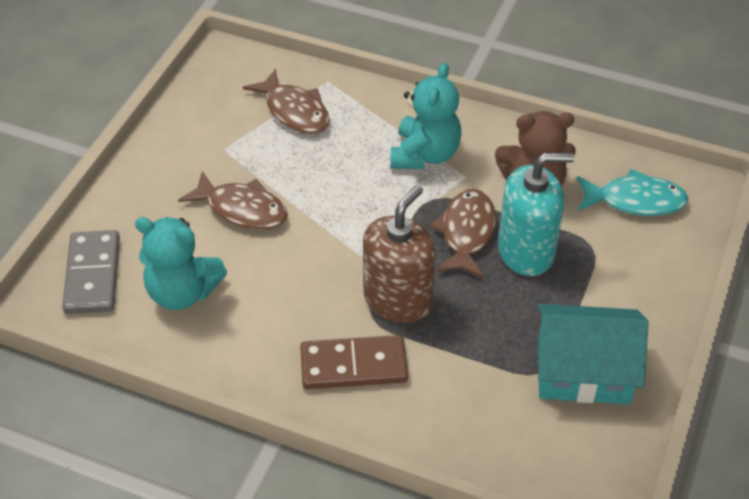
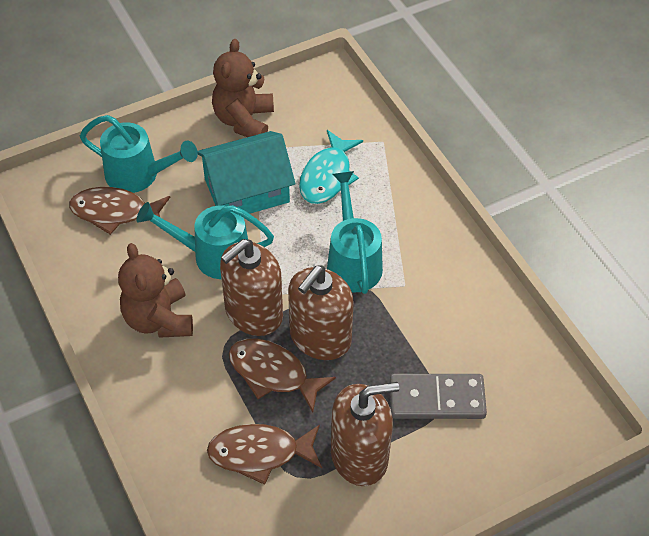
brown domino: [300,335,408,389] = 1 -> none = 0
brown soap dispenser: [363,185,436,323] = 1 -> [220,239,283,336] [288,265,354,360] [331,382,399,486] = 3
brown teddy bear: [495,111,576,186] = 1 -> [118,243,193,338] [212,39,274,137] = 2
turquoise soap dispenser: [498,153,574,276] = 1 -> none = 0
turquoise teddy bear: [135,217,227,310] [391,63,462,169] = 2 -> none = 0
turquoise watering can: none = 0 -> [80,115,198,193] [137,202,274,279] [327,171,383,294] = 3

